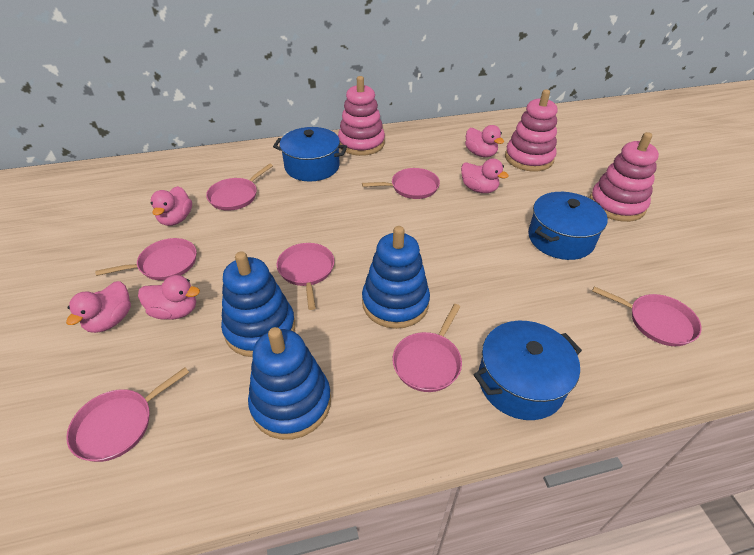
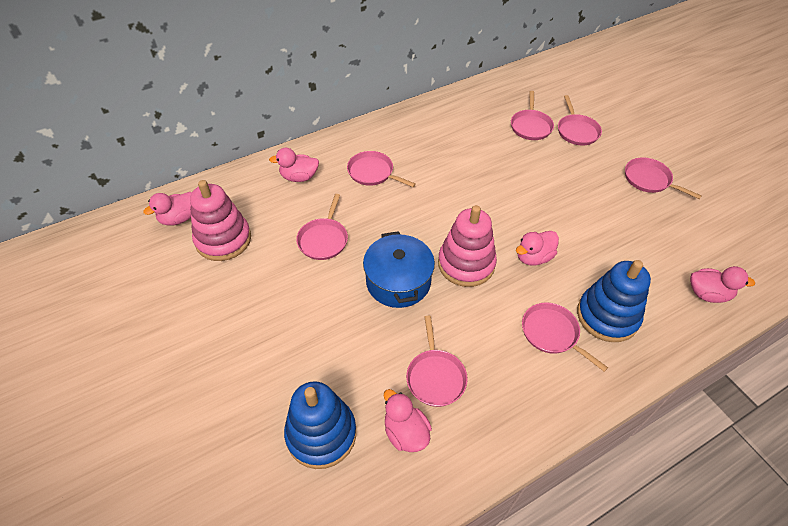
blue pot: [273,127,347,182] [474,321,582,420] [528,192,608,260] = 3 -> [363,231,435,308] = 1
blue stacking toy: [221,251,295,357] [248,327,331,440] [362,226,430,329] = 3 -> [284,381,356,469] [577,260,651,342] = 2
pink stacking toy: [338,76,385,156] [505,89,557,171] [589,132,659,222] = 3 -> [190,180,251,261] [438,205,497,287] = 2

